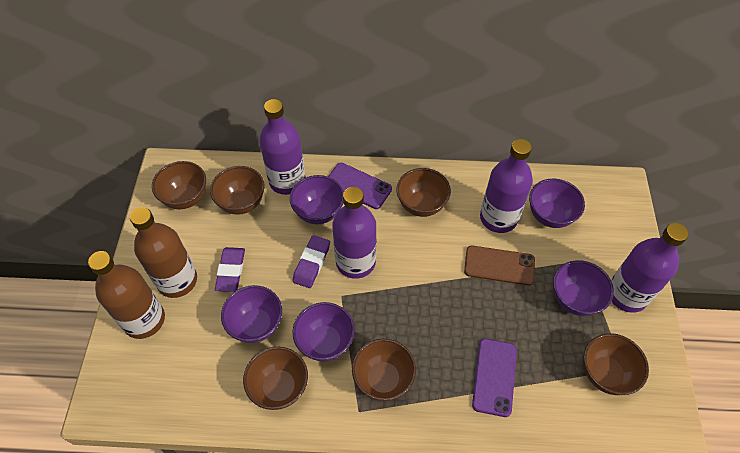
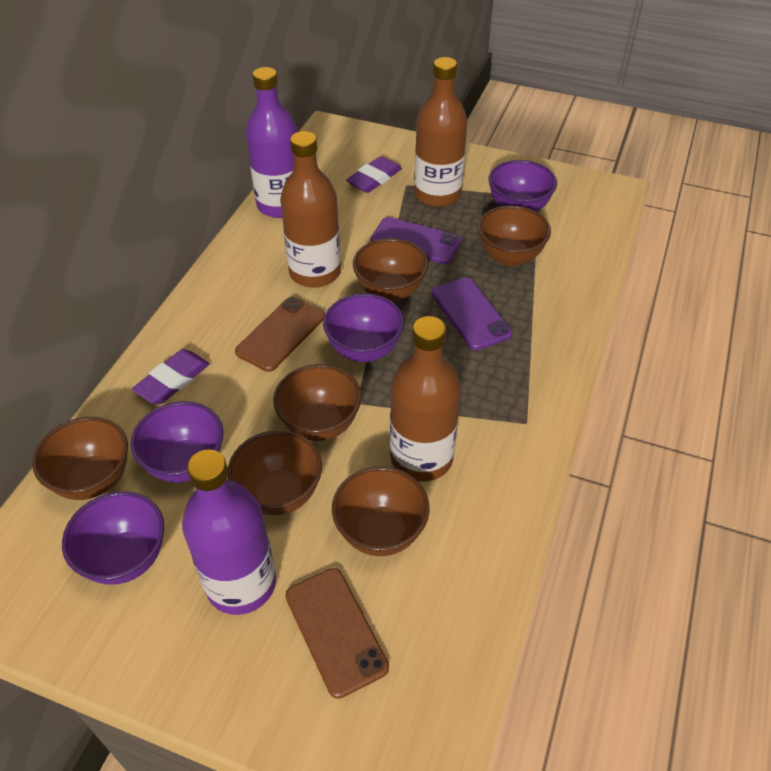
brown bottle: [88,251,165,339] [130,207,197,298] = 2 -> [280,131,341,288] [390,316,461,482] [414,57,467,207] = 3
brown phone: [464,245,535,285] = 1 -> [235,297,325,372] [285,568,389,699] = 2
purple bottle: [259,99,306,195] [332,187,376,279] [480,139,533,233] [611,223,688,313] = 4 -> [182,450,276,615] [246,67,298,218] = 2
purple bowl: [221,285,282,343] [290,175,344,224] [293,302,355,361] [529,179,585,228] [553,260,614,316] = 5 -> [62,491,164,585] [131,401,223,483] [323,294,404,362] [488,160,557,212] = 4

